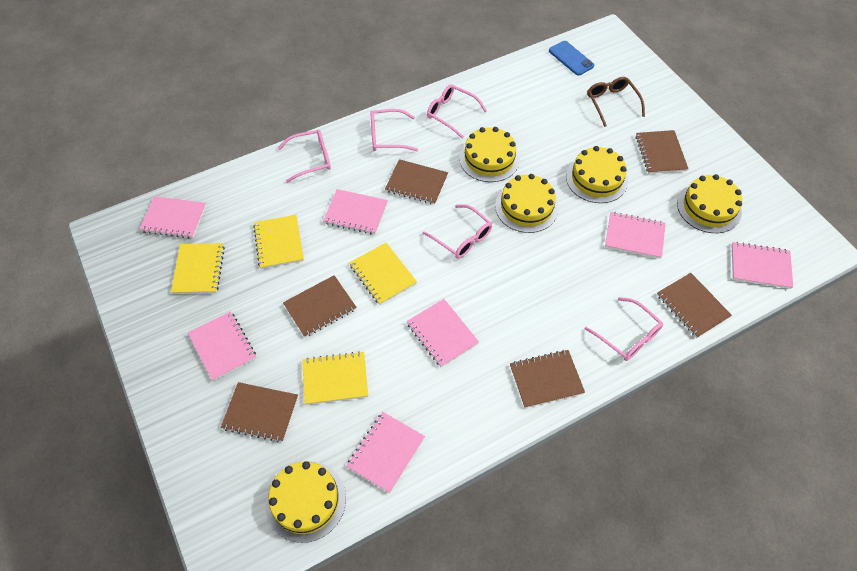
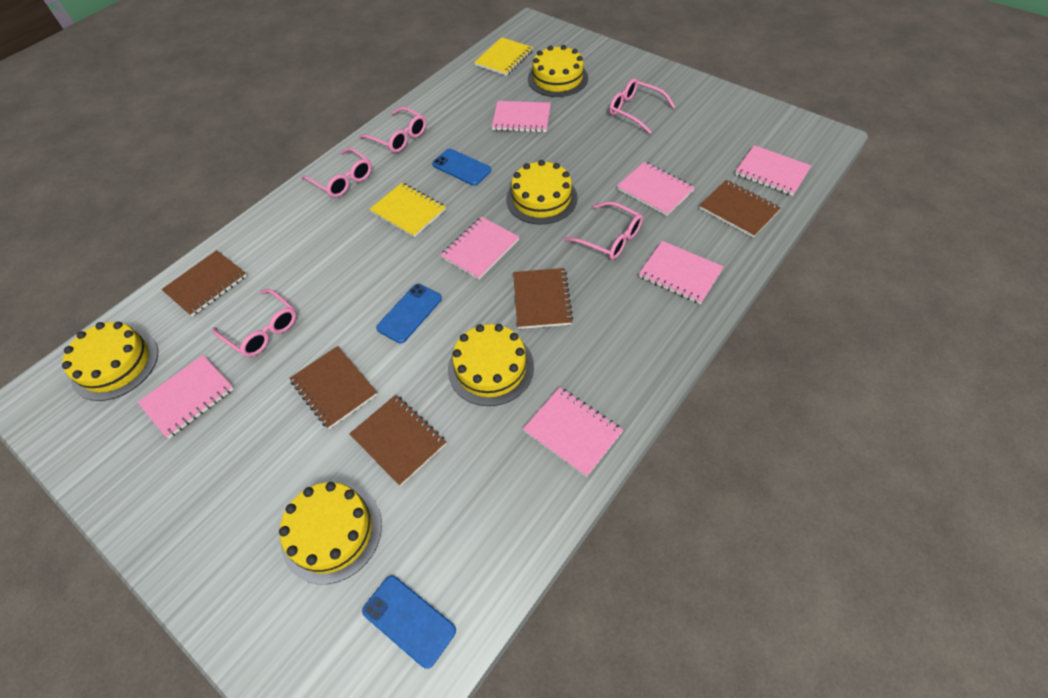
blue phone: [549,41,594,75] = 1 -> [362,575,456,669] [376,284,442,343] [432,149,491,186] = 3
brown glasses: [587,77,645,127] = 1 -> none = 0
brown notebook: [221,382,298,442] [283,275,357,338] [385,159,448,205] [510,350,585,408] [636,130,688,174] [657,273,732,338] = 6 -> [161,250,247,317] [289,346,378,429] [349,395,446,486] [513,268,573,329] [699,180,781,238] = 5
yellow notebook: [171,243,225,294] [253,215,304,269] [302,351,368,405] [349,243,417,305] = 4 -> [370,183,446,237] [474,37,533,76] = 2

